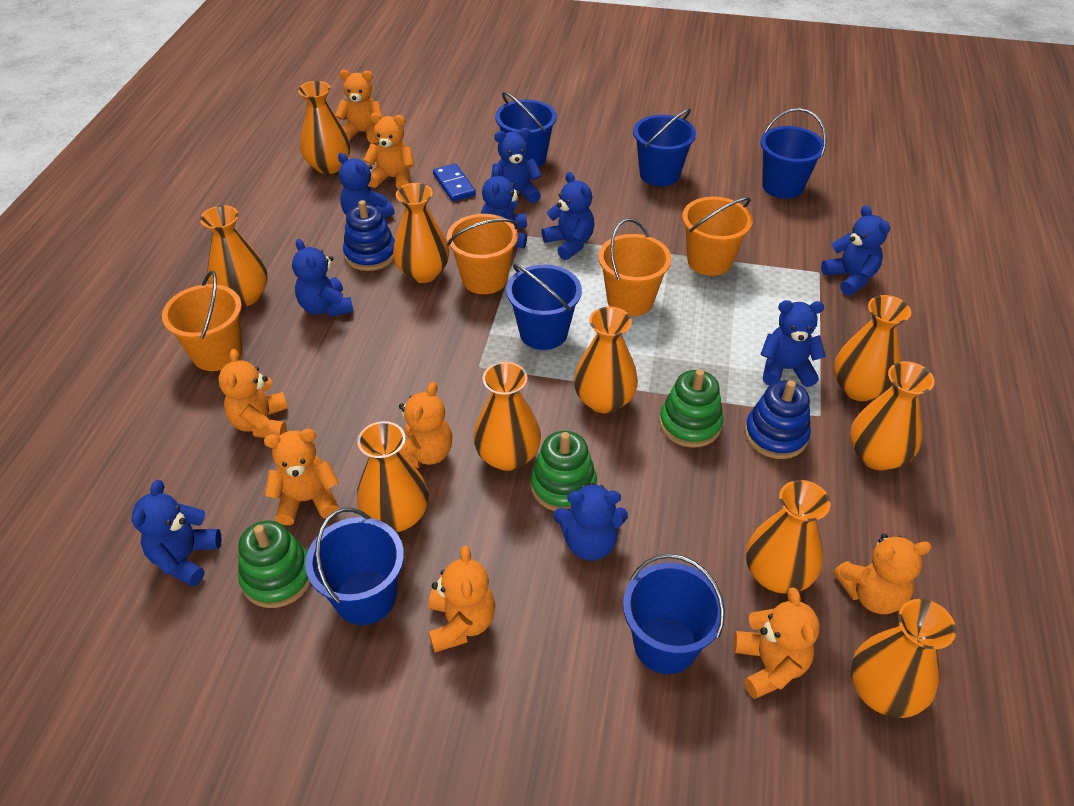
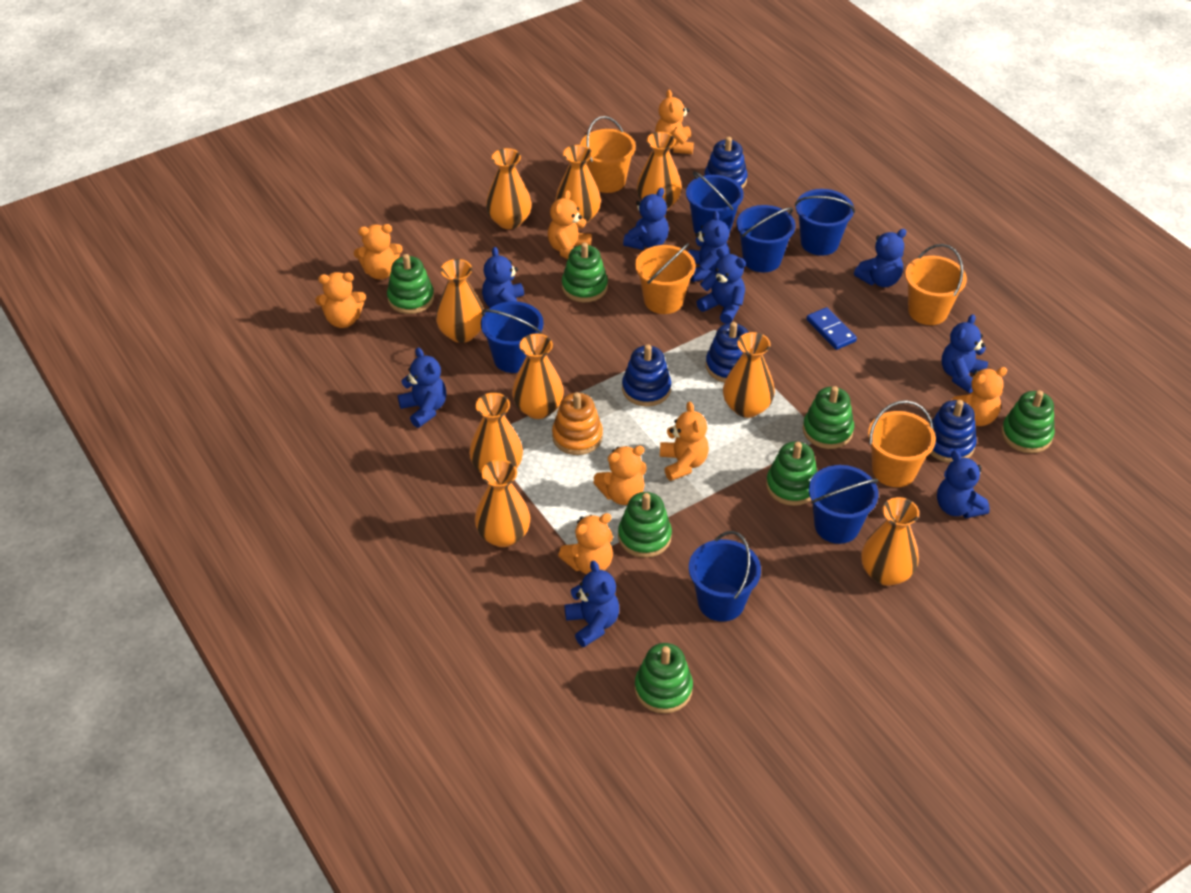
blue stacking toy: [343,200,395,271] [745,380,811,459] = 2 -> [622,344,671,407] [705,137,747,189] [706,322,748,383] [930,400,977,463] = 4
green stacking toy: [238,521,311,608] [531,431,597,511] [659,369,724,448] = 3 -> [387,254,434,314] [562,243,608,302] [618,492,672,558] [635,643,693,714] [766,442,817,506] [803,386,854,449] [1001,390,1055,453] = 7
orange stacking toy: none = 0 -> [552,392,603,455] = 1
orange vase: [200,205,268,307] [298,81,350,174] [357,421,429,532] [393,183,449,283] [473,362,541,471] [574,307,638,413] [746,480,830,594] [834,295,911,401] [850,361,935,470] [851,599,956,718] = 10 -> [436,259,485,343] [469,393,523,473] [475,459,531,547] [486,148,532,229] [512,334,564,419] [555,145,601,224] [636,132,682,210] [723,332,775,418] [861,497,919,586] = 9

